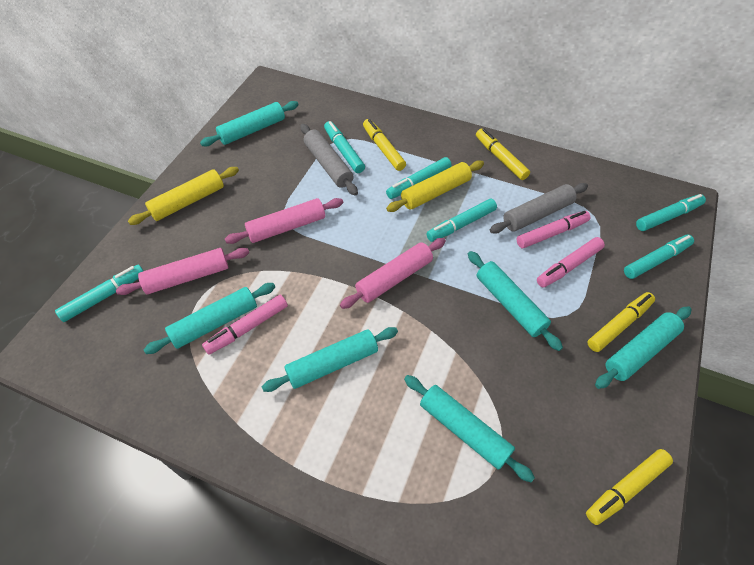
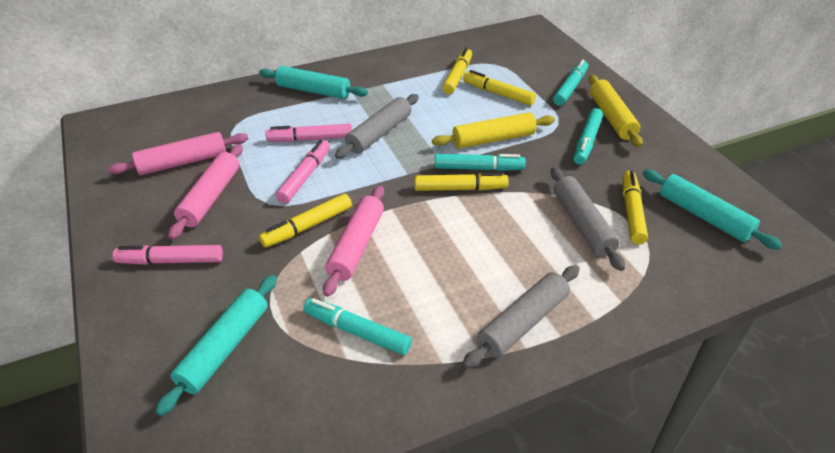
grey rolling pin: [301,124,358,196] [490,183,588,234] = 2 -> [335,94,419,159] [463,265,580,369] [551,167,625,271] = 3
turquoise marker: [55,265,143,322] [324,121,365,173] [386,157,452,199] [426,199,497,242] [624,235,694,279] [636,194,706,231] = 6 -> [303,298,412,355] [435,154,526,171] [553,60,588,106] [574,108,603,165] = 4
turquoise rolling pin: [144,283,275,354] [200,101,299,146] [262,327,398,392] [404,375,535,482] [468,251,563,351] [595,306,692,389] = 6 -> [155,275,277,416] [259,66,368,99] [643,169,782,250] = 3
yellow marker: [363,119,406,171] [476,129,530,180] [586,449,673,525] [587,292,655,352] = 4 -> [259,194,352,248] [414,173,509,191] [442,48,472,94] [463,70,536,106] [622,171,648,244] = 5

